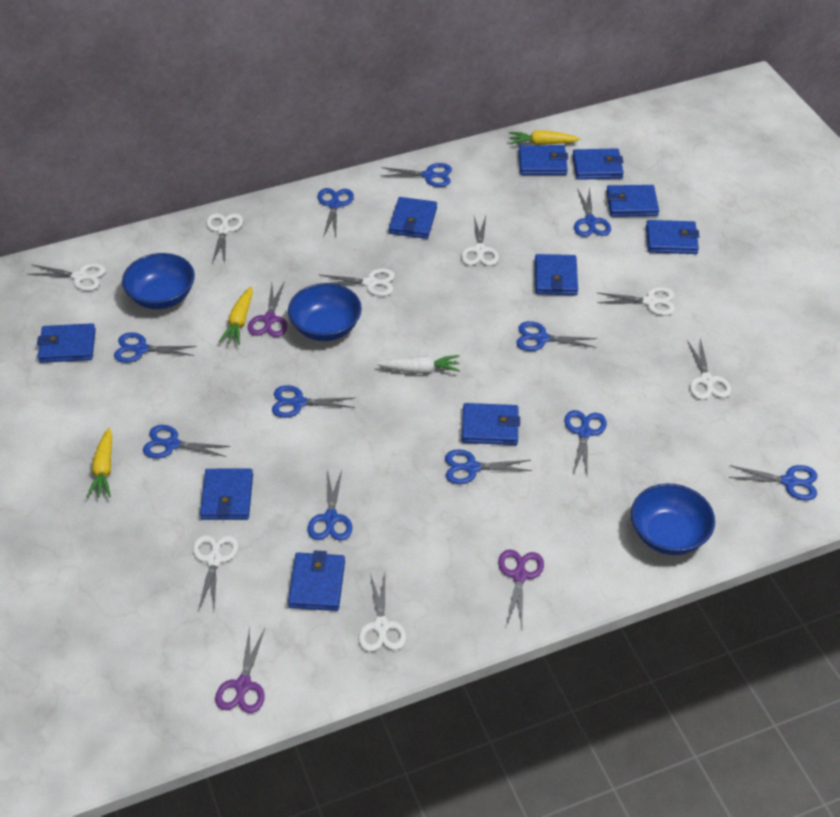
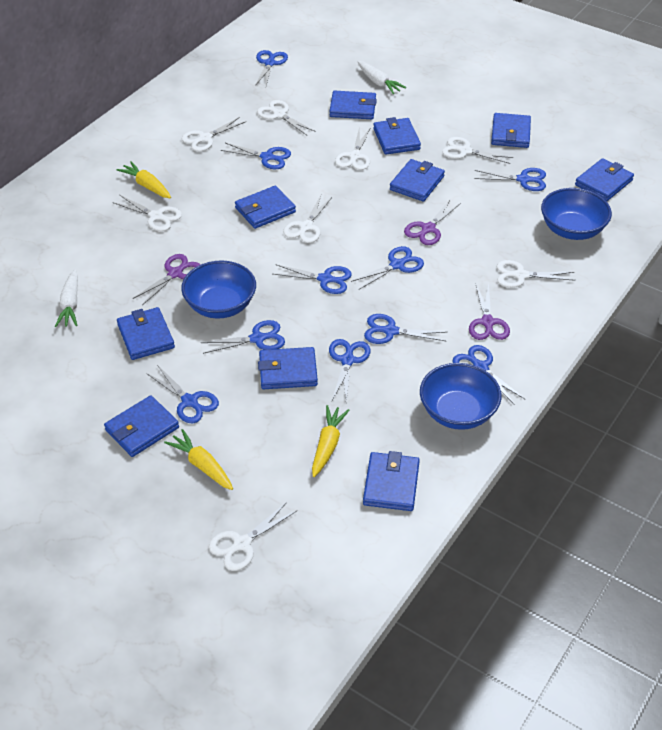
blue scissors: [114,332,197,363] [143,425,231,458] [272,385,356,418] [308,470,353,541] [317,188,354,237] [381,163,452,187] [445,449,532,484] [516,321,597,351] [564,410,607,475] [574,188,611,237] [729,465,817,501] = 11 -> [147,365,219,423] [200,320,285,354] [221,143,291,169] [255,50,288,86] [273,265,352,294] [329,339,371,401] [351,246,424,290] [364,314,447,344] [453,345,525,405] [474,168,546,191] = 10
white carrot: [377,355,460,374] = 1 -> [55,269,78,327] [358,61,406,94] = 2

